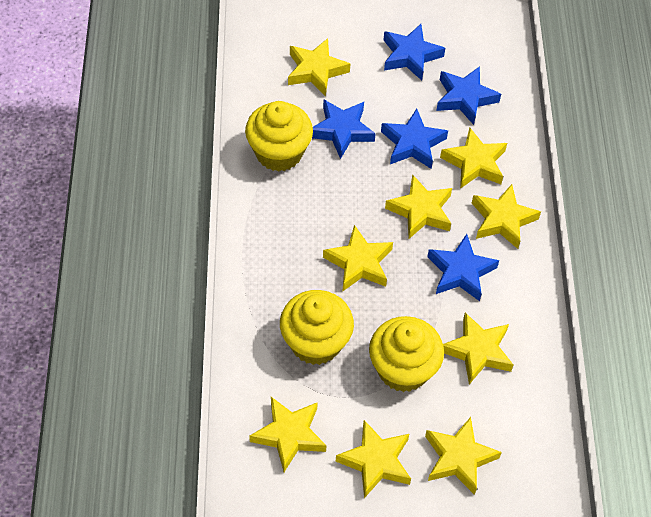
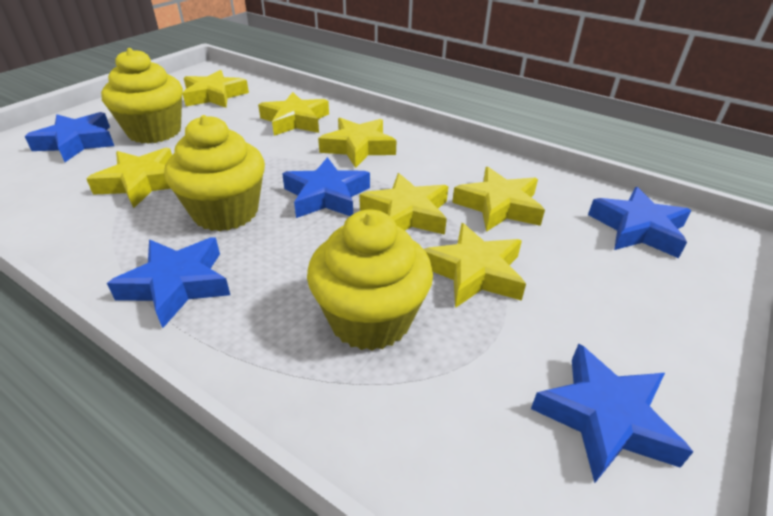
yellow star: [249,397,327,472] [288,38,350,96] [323,225,393,292] [336,420,411,498] [385,174,452,239] [425,417,502,495] [440,128,507,189] [443,313,513,384] [472,184,541,249] = 9 -> [87,148,172,208] [183,70,249,108] [258,92,329,136] [318,118,397,168] [359,173,448,235] [424,223,526,308] [452,167,545,232] = 7

